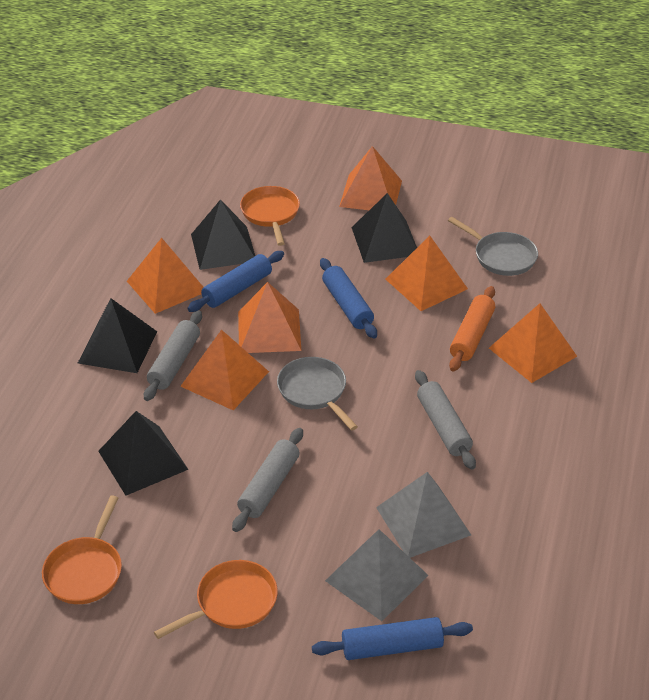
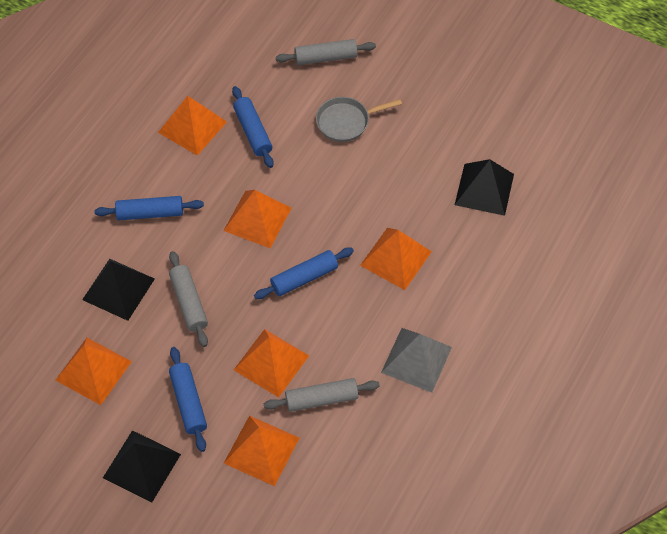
black pyramid: [78,298,157,373] [98,411,188,496] [191,199,255,270] [351,193,417,263] = 4 -> [82,259,155,321] [103,430,181,502] [455,159,514,216] = 3
blue rolling pin: [187,251,284,312] [312,617,473,660] [320,258,377,338] = 3 -> [94,196,204,220] [169,347,207,452] [232,86,274,168] [254,247,354,299] = 4
grey pan: [277,357,358,430] [448,217,538,276] = 2 -> [316,97,402,142] = 1
grey pyramid: [325,529,429,621] [376,472,471,558] = 2 -> [381,328,452,393] = 1
orange pan: [42,496,122,604] [154,560,278,639] [240,186,300,246] = 3 -> none = 0
orange rolling pin: [449,286,495,371] = 1 -> none = 0

